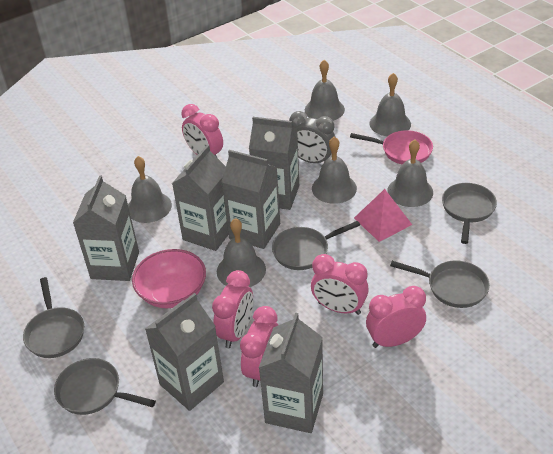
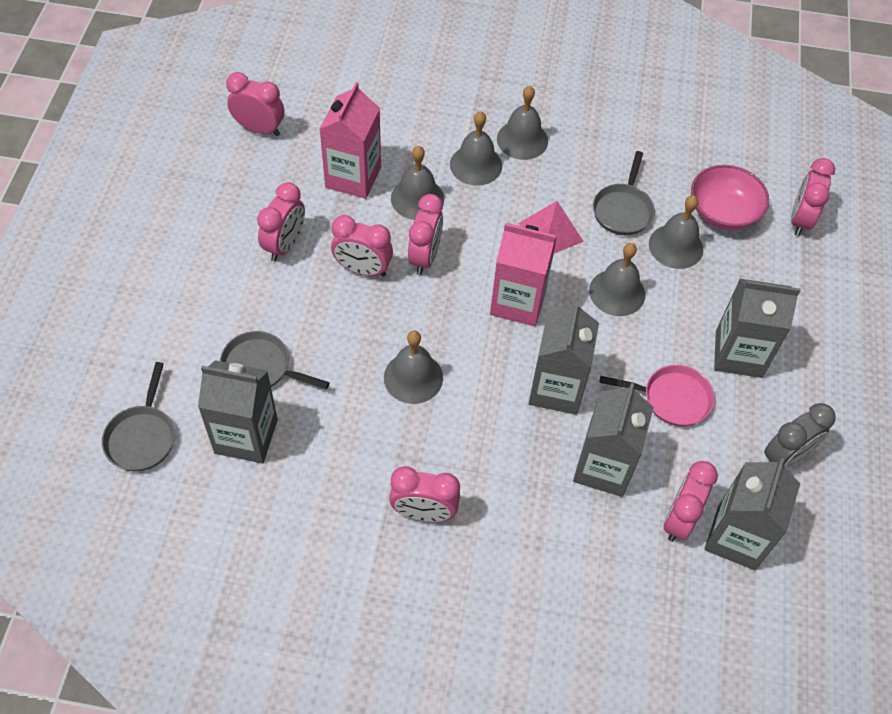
grey carton: [73,175,139,281] [145,293,224,411] [172,145,228,251] [221,150,280,249] [249,117,299,210] [259,313,323,433] = 6 -> [198,360,278,463] [528,300,599,415] [573,383,654,497] [704,458,800,570] [714,279,801,378] = 5
grey pan: [23,277,84,358] [54,358,156,415] [272,221,360,270] [390,260,490,308] [442,183,497,244] = 5 -> [102,362,175,472] [220,331,330,389] [593,151,655,235] = 3
pink carton: none = 0 -> [320,82,381,199] [490,223,557,326] = 2
pink clock: [181,104,223,157] [212,270,253,348] [240,306,278,387] [311,254,369,315] [366,286,426,348] = 5 -> [226,72,284,136] [257,182,305,261] [331,215,393,277] [389,466,460,522] [408,194,443,275] [664,461,718,542] [791,158,835,236] = 7

